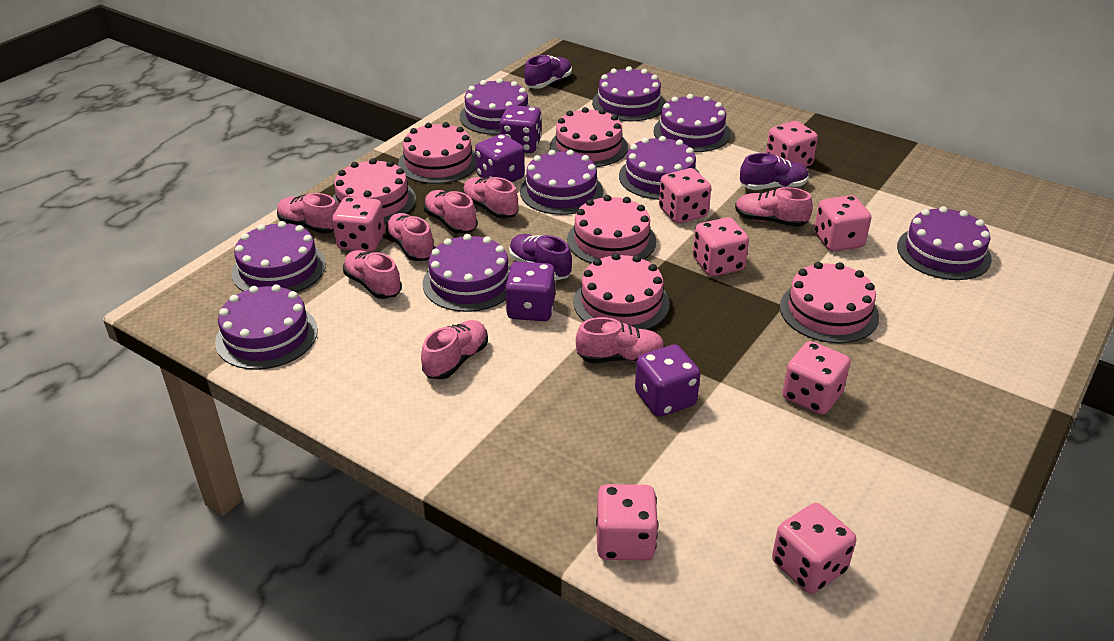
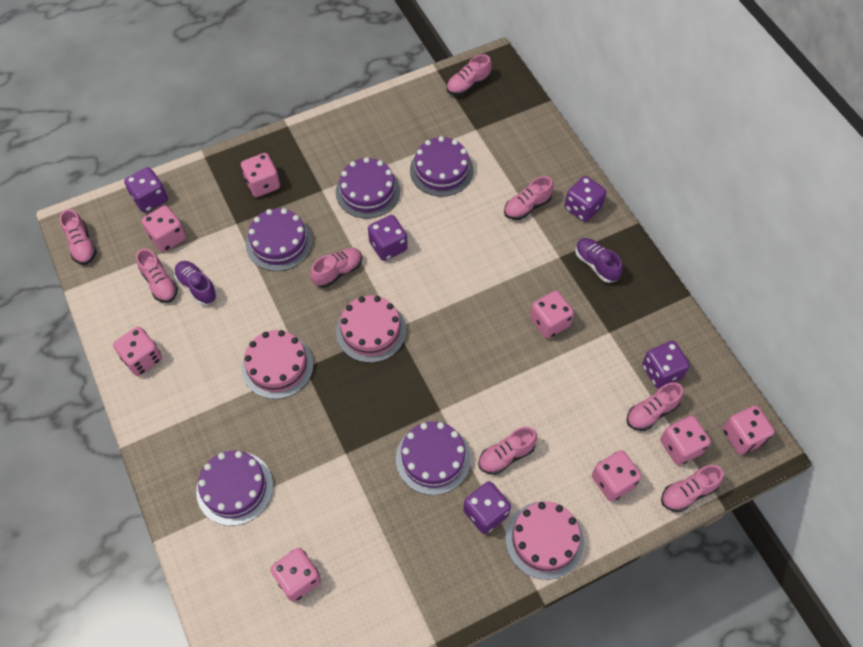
pink cake: [333,158,416,224] [398,122,476,184] [550,107,628,167] [567,195,656,263] [573,253,670,330] [780,262,879,343] = 6 -> [242,330,314,399] [336,296,406,363] [506,502,584,580] = 3
purple cake: [215,284,318,370] [231,221,326,293] [423,234,510,312] [460,78,530,135] [520,150,603,215] [592,66,666,121] [619,136,700,200] [653,94,731,152] [897,206,992,280] = 9 -> [196,450,273,526] [246,208,313,271] [336,157,400,219] [396,421,471,495] [410,136,473,197] = 5
purple dice: [475,134,525,182] [500,105,542,153] [505,261,556,321] [635,345,700,417] = 4 -> [124,167,168,213] [368,215,408,261] [463,481,511,534] [564,176,607,222] [642,341,690,389] = 5
purple shoe: [509,234,572,280] [524,55,572,89] [740,153,809,190] = 3 -> [174,261,217,305] [575,238,623,283] = 2

